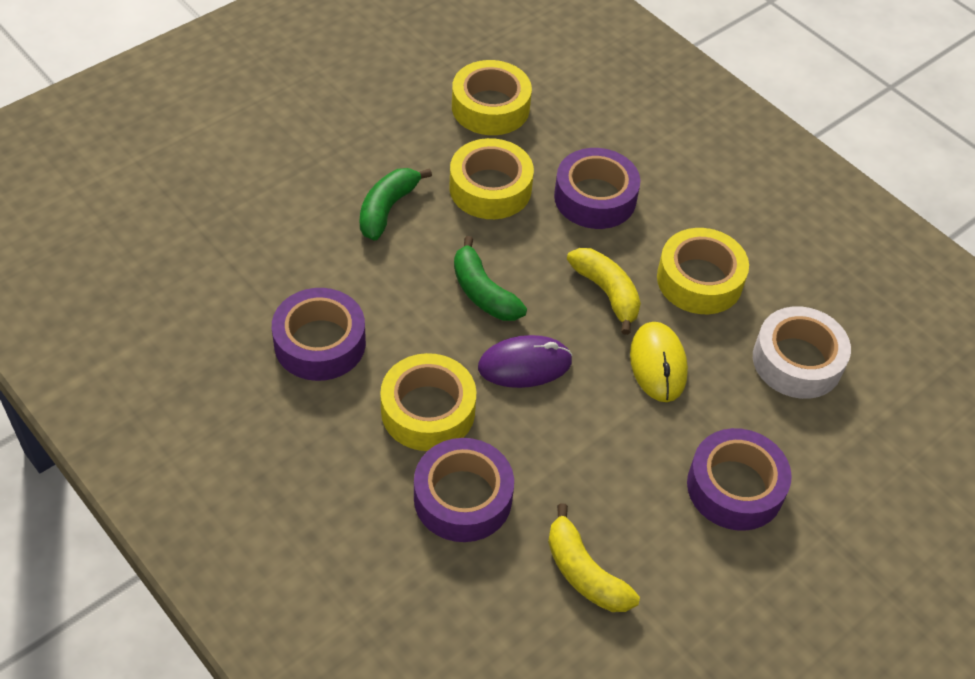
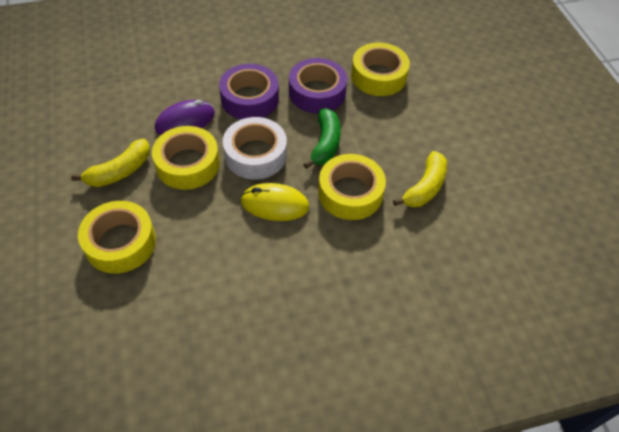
green banana: [360,168,432,241] [454,236,527,321] = 2 -> [303,108,341,169] = 1
purple tape: [272,288,366,381] [414,438,514,542] [554,148,640,229] [687,428,792,531] = 4 -> [219,64,279,119] [289,58,347,114] = 2

